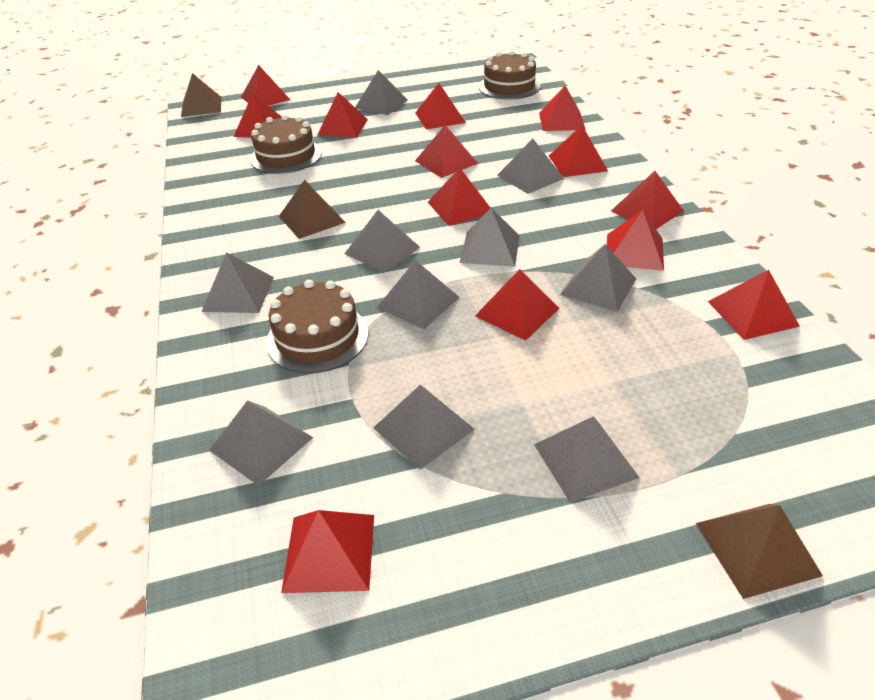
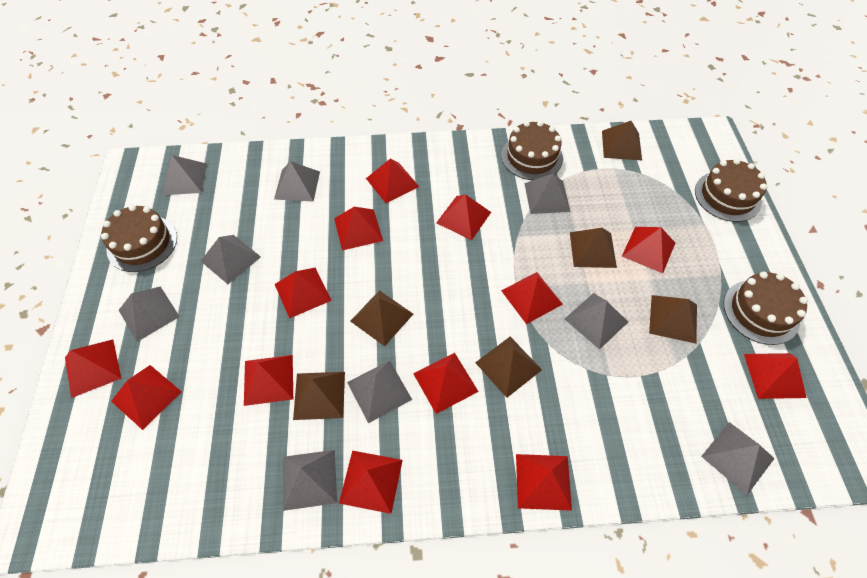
brown cake: [250,115,322,174] [266,280,368,373] [479,51,540,99] = 3 -> [101,205,177,272] [501,121,563,180] [695,159,767,222] [724,272,808,345] = 4
brown pyramid: [181,73,221,117] [279,180,346,239] [696,504,823,599] = 3 -> [293,372,345,420] [350,290,413,346] [475,337,542,398] [570,228,617,268] [602,121,642,160] [649,295,697,344] = 6
grey pyramid: [201,252,274,313] [209,400,313,486] [344,210,420,273] [355,70,408,115] [373,384,475,470] [377,260,459,329] [460,208,519,267] [498,139,564,194] [534,416,640,503] [560,244,636,312] = 10 -> [119,286,180,342] [162,155,207,195] [201,235,261,284] [274,161,320,202] [283,450,337,511] [347,361,412,423] [524,174,570,214] [565,293,628,350] [701,422,775,495] = 9

